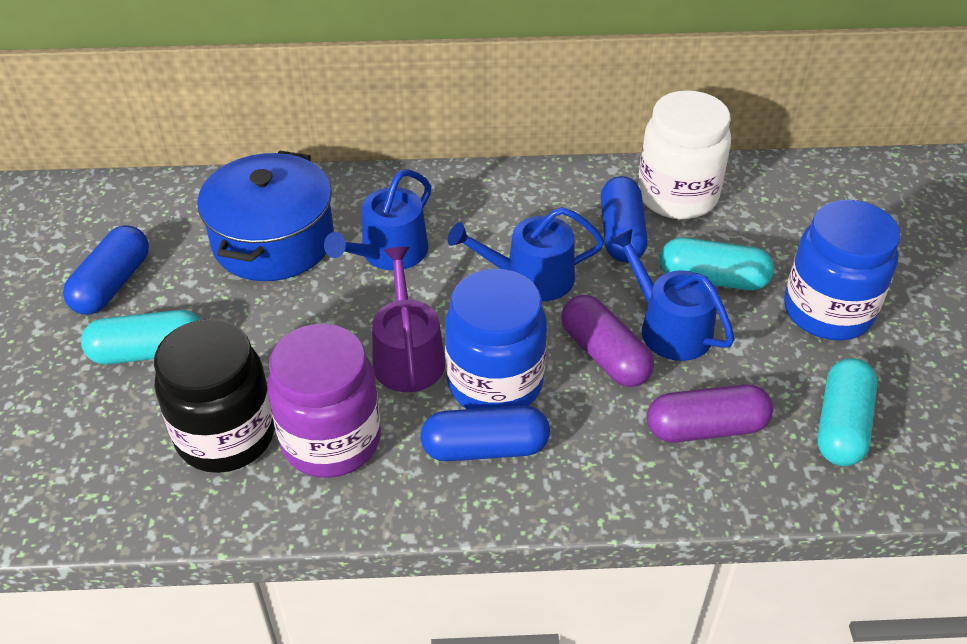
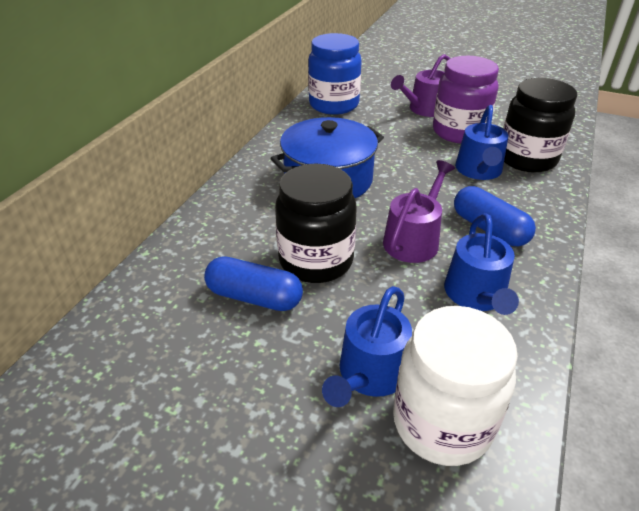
black jar: [154,319,275,473] = 1 -> [275,164,357,283] [503,78,577,173] = 2
blue capsule: [63,225,149,315] [420,406,550,461] [601,176,648,262] = 3 -> [204,256,303,311] [454,186,536,246] = 2
blue jar: [445,269,547,409] [784,200,900,341] = 2 -> [308,33,362,115] = 1
purple capsule: [561,295,654,387] [647,384,773,443] = 2 -> none = 0
purple watering can: [372,247,445,392] = 1 -> [383,160,455,263] [391,54,450,117] = 2
turquoise capsule: [81,310,201,364] [660,238,774,290] [817,358,877,466] = 3 -> none = 0

